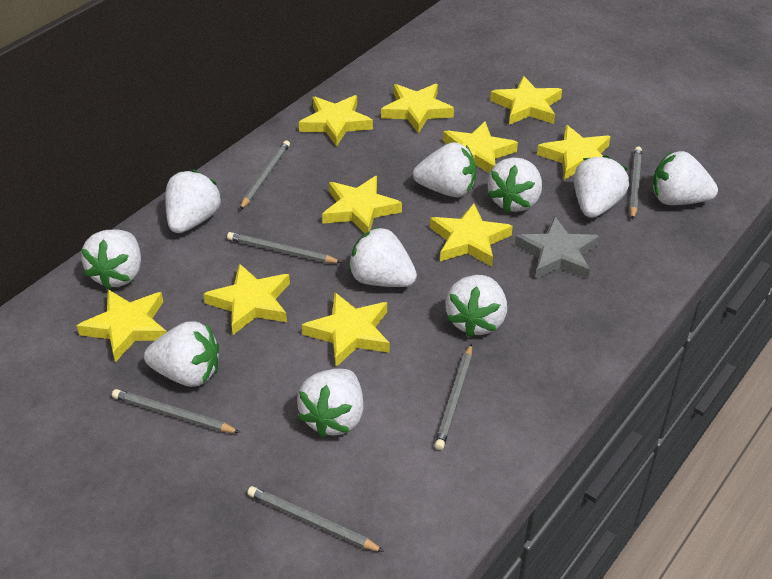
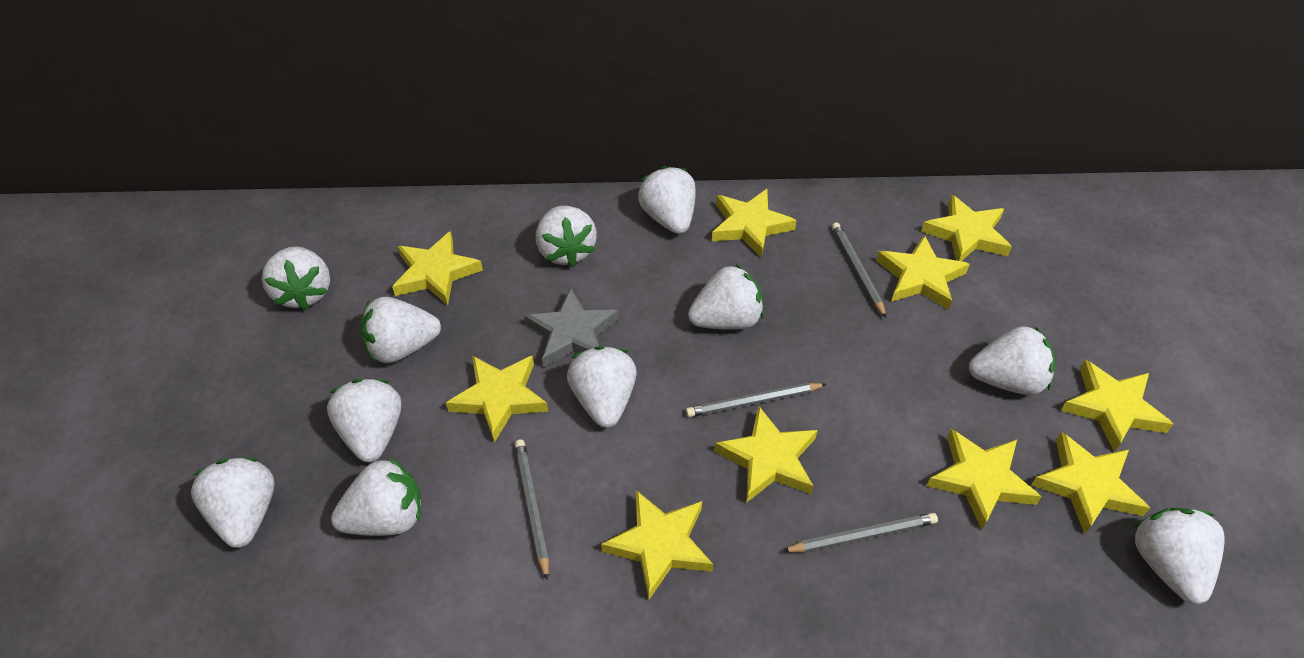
grey pencil: [112,389,240,433] [227,232,342,263] [240,140,290,210] [247,486,385,552] [435,344,472,450] [629,147,642,220] = 6 -> [515,439,549,581] [686,383,826,417] [783,513,938,552] [832,222,886,318] = 4
white strawberry: [81,230,141,290] [144,321,219,387] [165,170,222,233] [297,369,364,437] [348,226,417,287] [413,142,476,197] [445,275,507,337] [487,157,542,213] [574,155,629,218] [652,151,718,205] = 10 -> [191,457,275,548] [262,246,330,310] [327,379,401,462] [331,457,422,536] [360,297,441,363] [536,206,597,267] [567,346,637,428] [638,166,696,234] [688,264,764,330] [969,326,1055,395] [1133,508,1225,604] = 11

